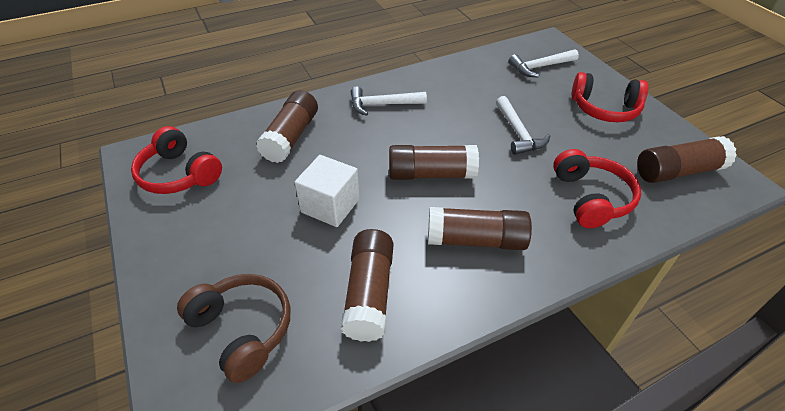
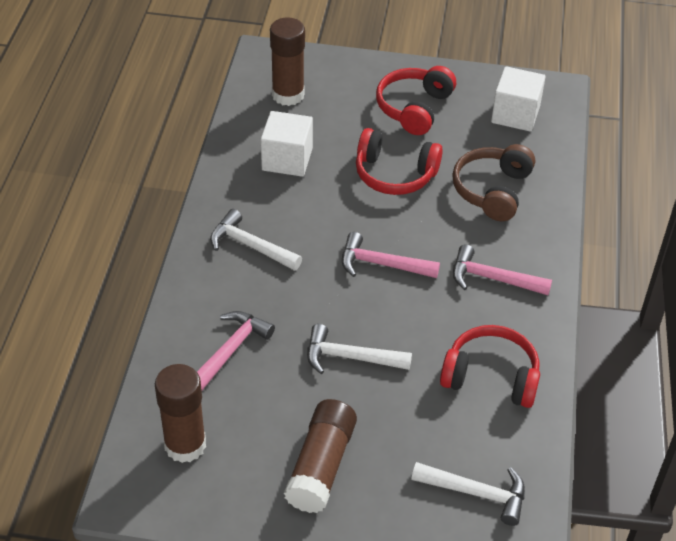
brown glue stick: [256,90,318,163] [341,229,393,342] [389,145,479,180] [428,207,532,250] [637,136,737,183] = 5 -> [155,364,206,463] [270,18,305,106] [284,399,357,513] = 3
pink hammer: none = 0 -> [197,311,275,390] [342,232,440,278] [453,244,552,295] = 3
white cube: [295,155,360,227] = 1 -> [261,111,313,177] [491,66,545,132] = 2

